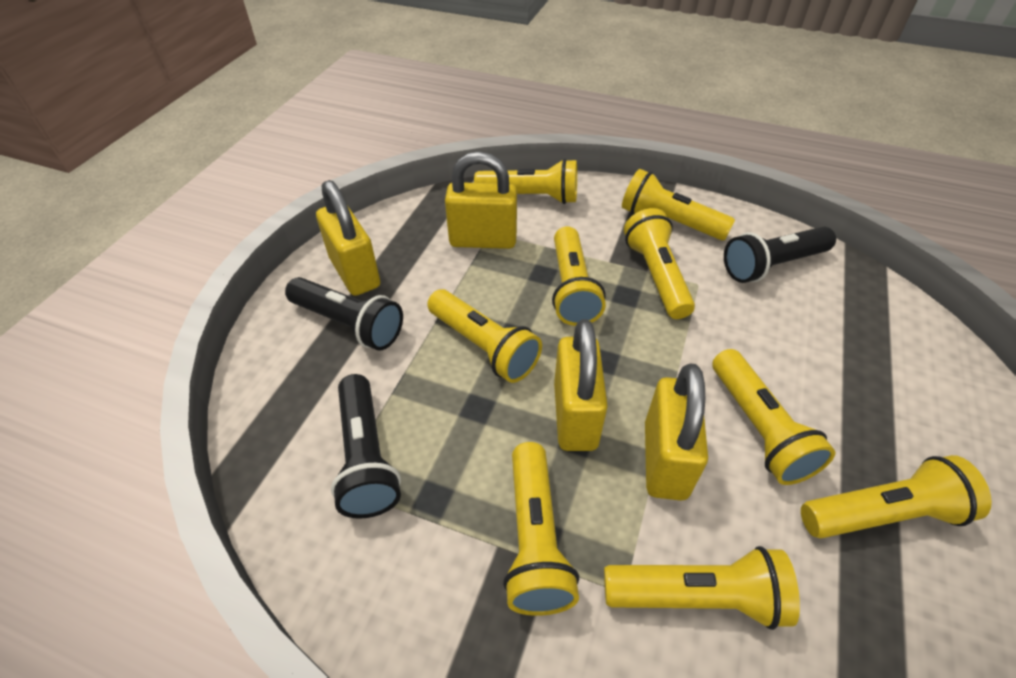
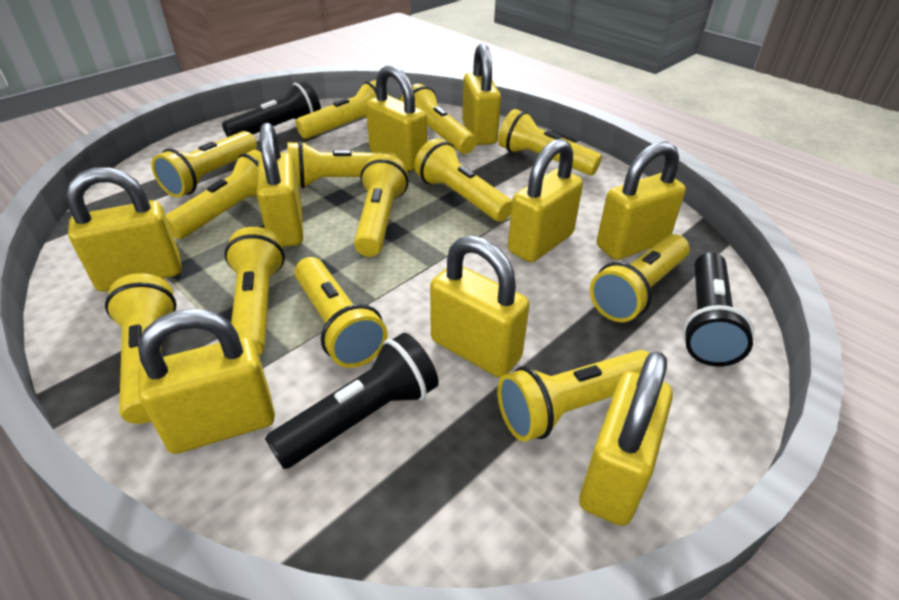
yellow flashlight: [427,289,542,383] [474,159,577,204] [503,442,579,616] [552,226,606,326] [604,546,800,630] [622,169,735,240] [624,208,695,319] [712,349,835,485] [801,455,992,538] = 9 -> [105,273,177,424] [152,131,257,197] [166,150,262,239] [224,227,285,355] [287,141,398,188] [295,257,388,368] [296,80,388,139] [354,154,408,257] [400,84,477,154] [414,138,512,222] [497,350,650,442] [498,109,602,175] [590,234,690,322] = 13
yellow padlock: [316,180,380,296] [445,151,517,249] [554,319,608,451] [645,364,708,501] = 4 -> [66,167,182,292] [138,309,275,454] [257,123,303,247] [366,65,427,171] [430,236,530,378] [462,44,501,145] [508,139,583,262] [579,351,673,526] [597,141,686,260] = 9

